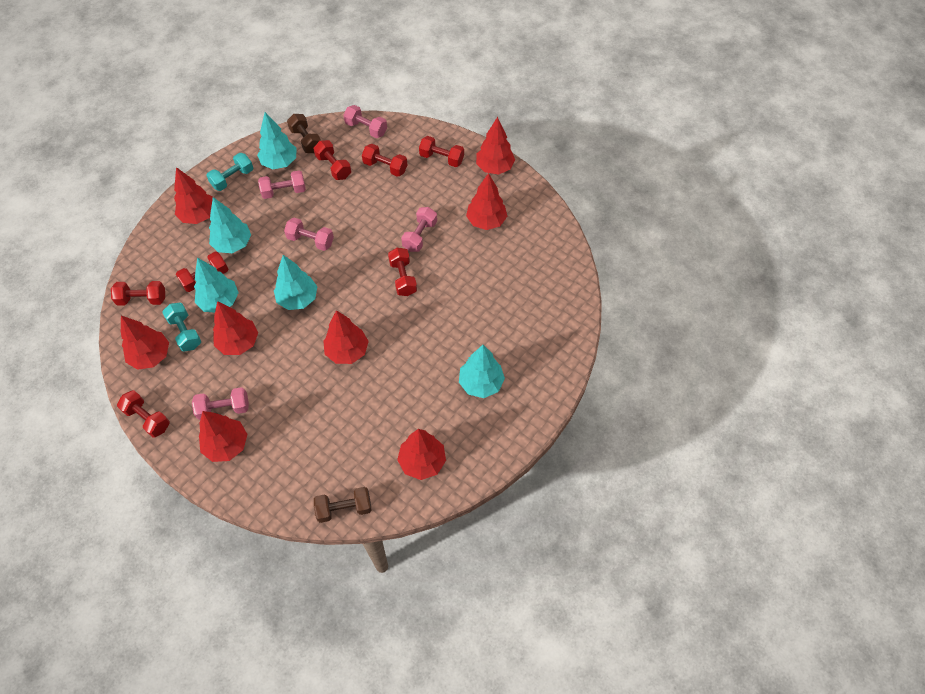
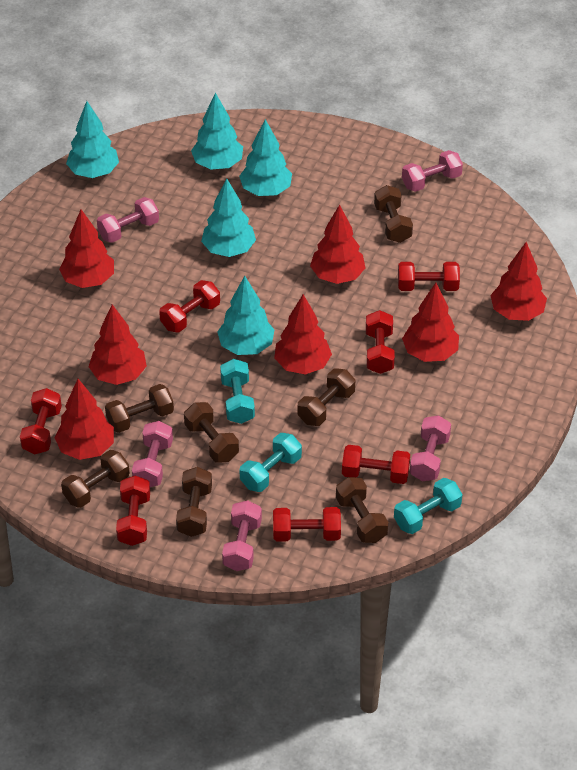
brown dumbbell: [287,114,321,153] [314,487,372,523] = 2 -> [61,450,130,508] [105,384,174,433] [176,467,212,537] [184,402,239,463] [298,368,355,426] [336,477,388,543] [374,185,413,243] = 7
red tree: [121,316,169,370] [174,167,213,224] [199,411,248,462] [213,301,258,355] [323,310,369,364] [397,429,446,480] [466,173,507,230] [476,117,515,175] = 8 -> [54,379,114,460] [59,209,114,288] [89,304,147,385] [274,294,332,375] [310,205,366,284] [402,283,459,362] [490,242,547,321] = 7
turquoise dumbbell: [162,303,202,352] [206,153,253,191] = 2 -> [220,359,255,424] [239,433,302,492] [394,478,462,534] = 3

